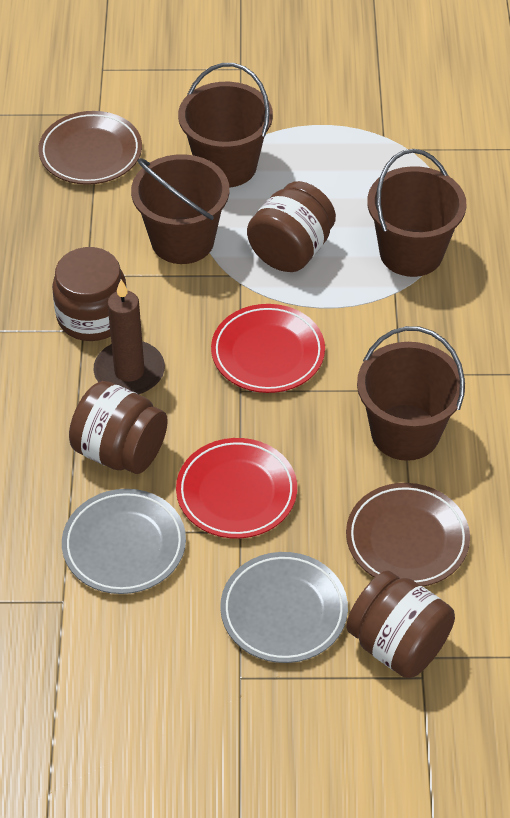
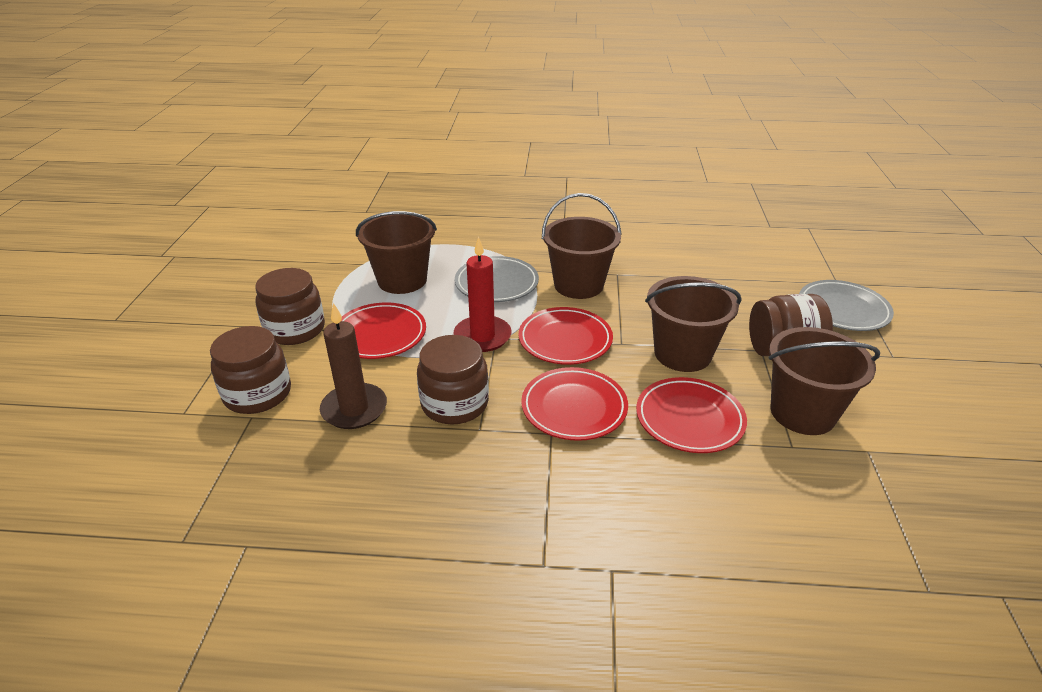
brown plate: [38,111,142,185] [346,483,470,586] = 2 -> none = 0
red candle: none = 0 -> [454,237,512,352] = 1
red plate: [176,438,297,539] [211,304,325,393] = 2 -> [341,303,426,359] [519,307,613,365] [521,367,628,441] [636,377,747,453] = 4

